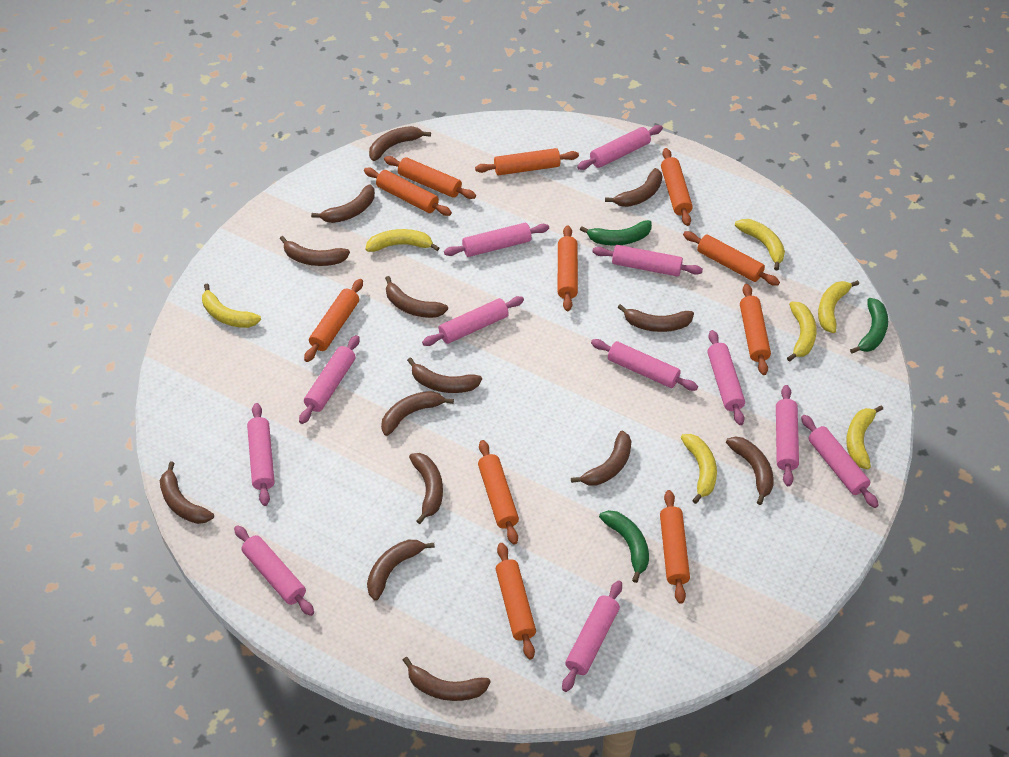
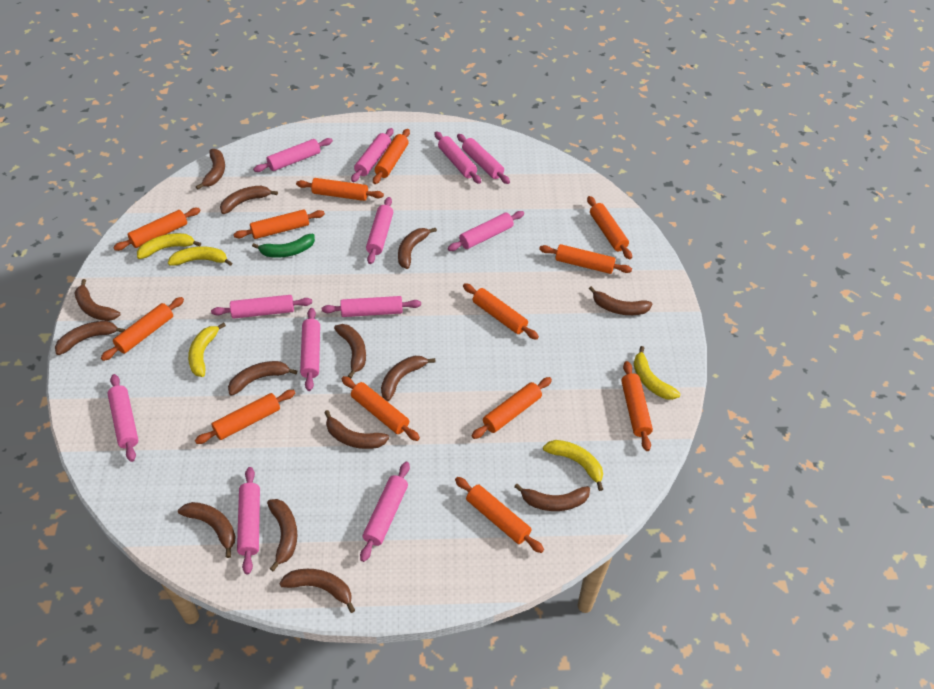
green banana: [580,220,652,245] [599,510,649,583] [850,298,888,354] = 3 -> [252,234,315,258] = 1
orange rolling pin: [304,279,363,362] [364,168,452,216] [384,156,476,199] [475,148,579,175] [478,440,519,545] [496,543,536,659] [558,225,578,311] [660,490,690,604] [661,148,693,226] [683,231,780,286] [740,284,771,375] = 11 -> [101,297,184,361] [113,208,201,251] [195,390,295,444] [234,209,325,239] [296,178,384,201] [342,376,420,441] [373,129,410,184] [455,477,544,553] [463,283,539,340] [472,377,552,439] [539,244,632,274] [587,196,632,259] [621,361,653,451] = 13
yellow banana: [202,283,261,328] [365,229,439,252] [681,434,717,504] [735,219,785,271] [787,302,817,362] [818,280,859,333] [846,405,883,470] = 7 -> [137,233,201,259] [168,246,232,266] [188,323,226,377] [543,440,603,491] [634,346,680,400] = 5

